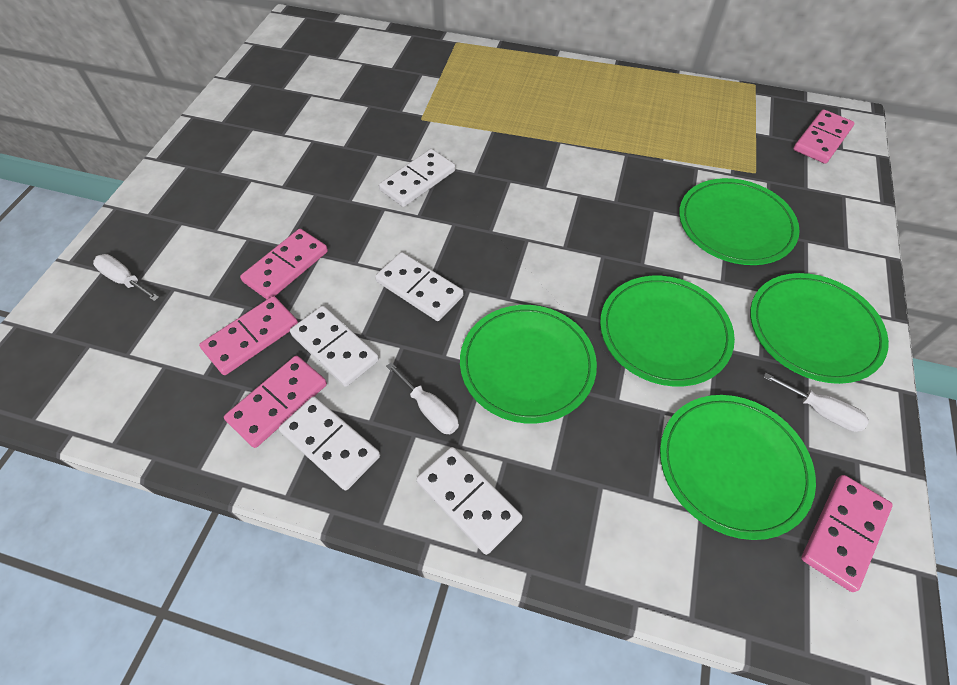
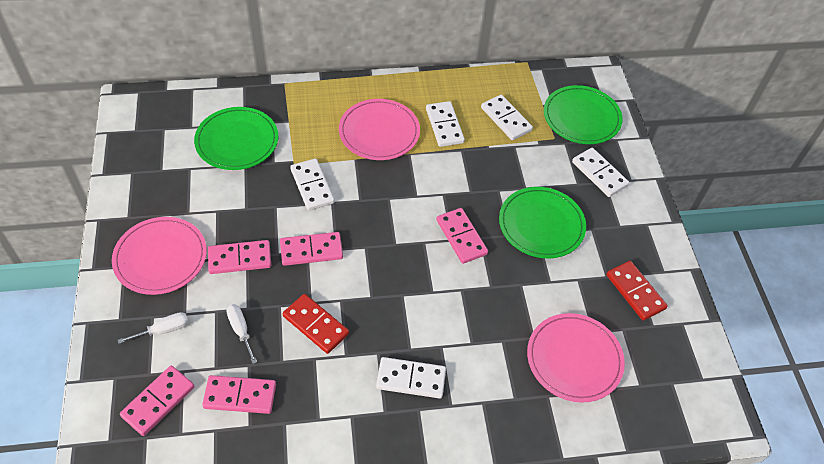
green plate: [460,305,597,424] [600,276,735,386] [660,395,816,540] [679,178,800,265] [750,273,889,384] = 5 -> [194,107,278,170] [499,187,586,258] [544,85,623,144] = 3
pink plate: none = 0 -> [112,217,207,295] [339,99,420,160] [527,313,625,403] = 3
red domino: none = 0 -> [283,294,349,354] [606,261,668,321] = 2
white screwdriver: [93,254,159,301] [386,362,459,434] [763,373,869,432] = 3 -> [118,312,189,344] [226,304,257,364] = 2

